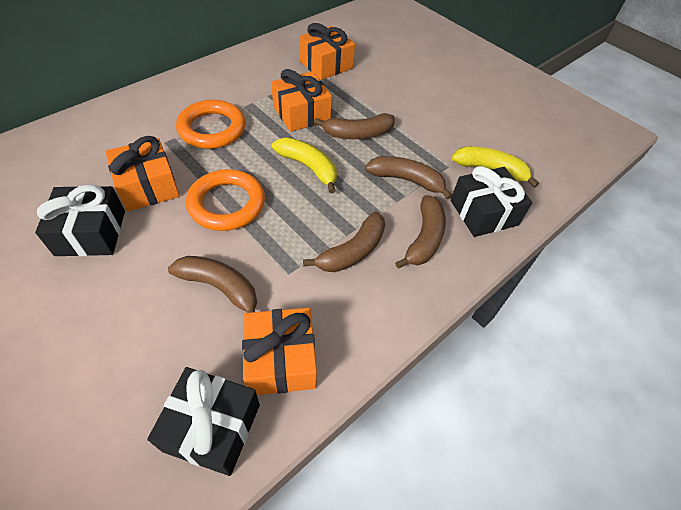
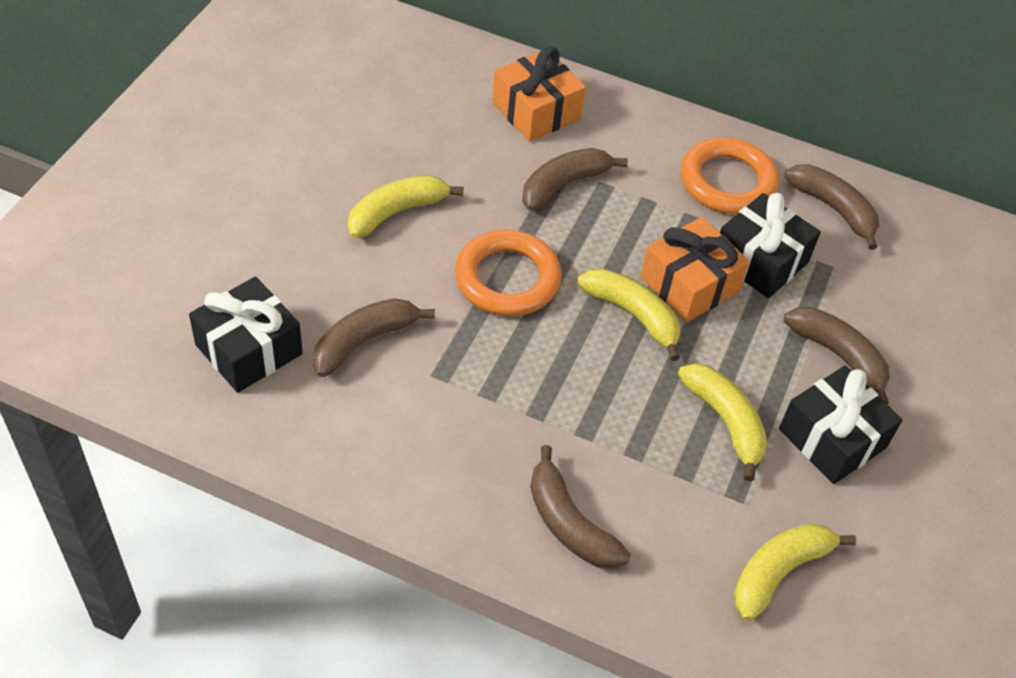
orange gift: [105,136,180,212] [242,308,317,395] [271,69,332,132] [299,23,355,80] = 4 -> [492,46,586,142] [640,217,750,323] = 2
yellow banana: [272,138,337,193] [452,146,539,188] = 2 -> [348,175,464,238] [577,268,680,361] [678,363,767,481] [734,523,856,621] = 4

